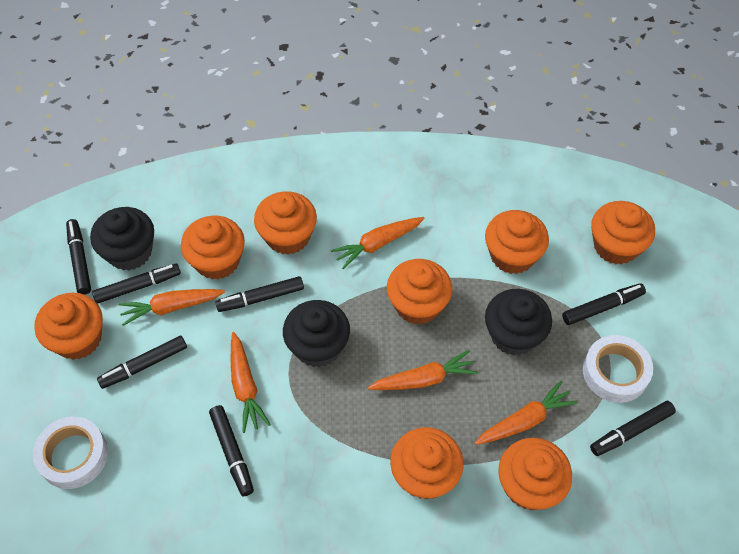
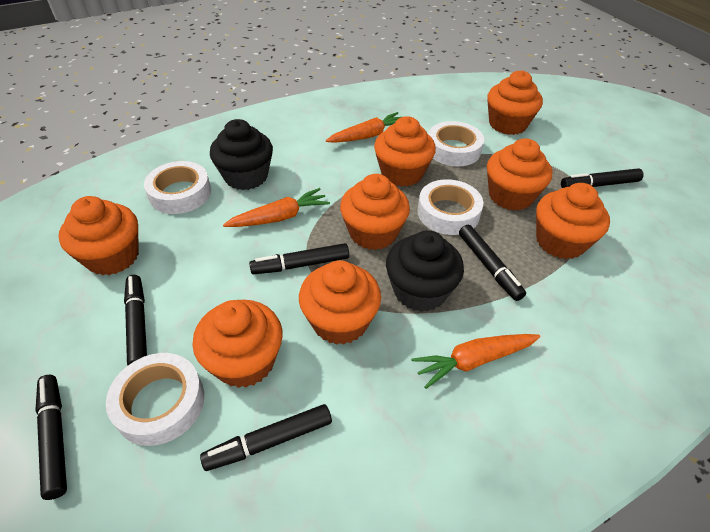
black cupcake: [90,207,154,271] [283,300,350,367] [485,289,552,356] = 3 -> [210,119,273,190] [386,230,464,312] = 2
black marker: [66,219,91,295] [92,264,181,304] [97,336,187,389] [209,405,254,496] [215,276,304,312] [562,283,646,325] [590,401,676,456] = 7 -> [35,375,67,500] [124,275,147,366] [200,404,332,471] [249,243,349,274] [459,225,526,301] [561,168,644,188] = 6
orange carrot: [119,289,225,326] [231,332,271,433] [331,217,425,269] [368,350,478,390] [475,381,578,445] = 5 -> [223,188,330,227] [326,112,401,143] [411,334,540,389] = 3
white tape: [33,417,108,489] [583,335,653,403] = 2 -> [106,353,204,446] [144,161,211,214] [417,179,483,235] [428,121,484,167] = 4

